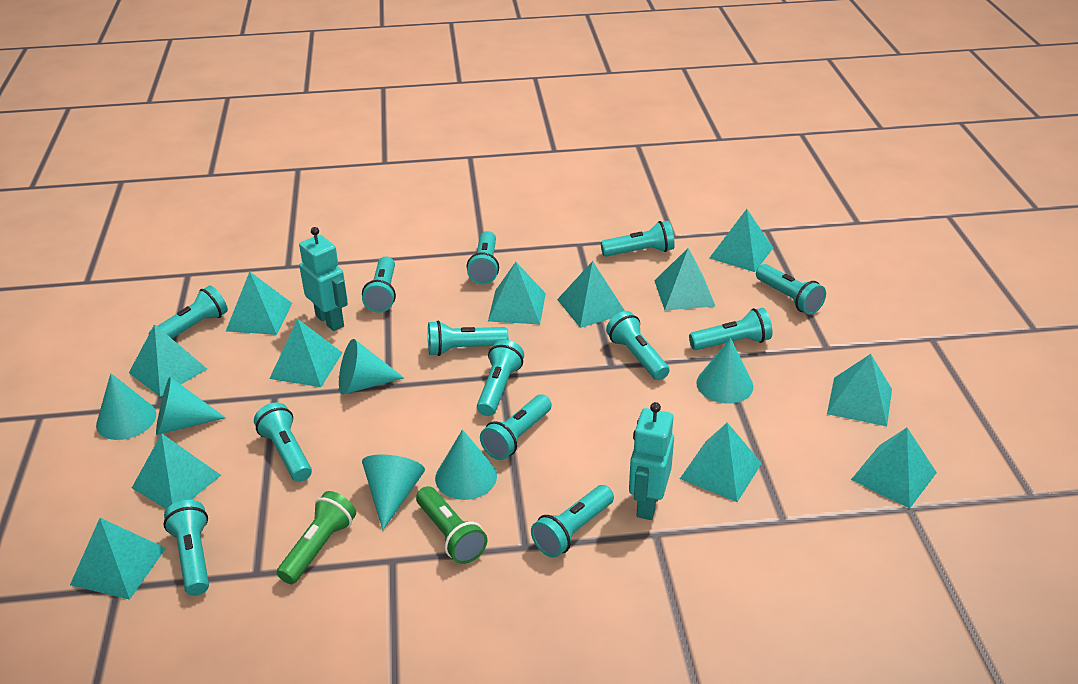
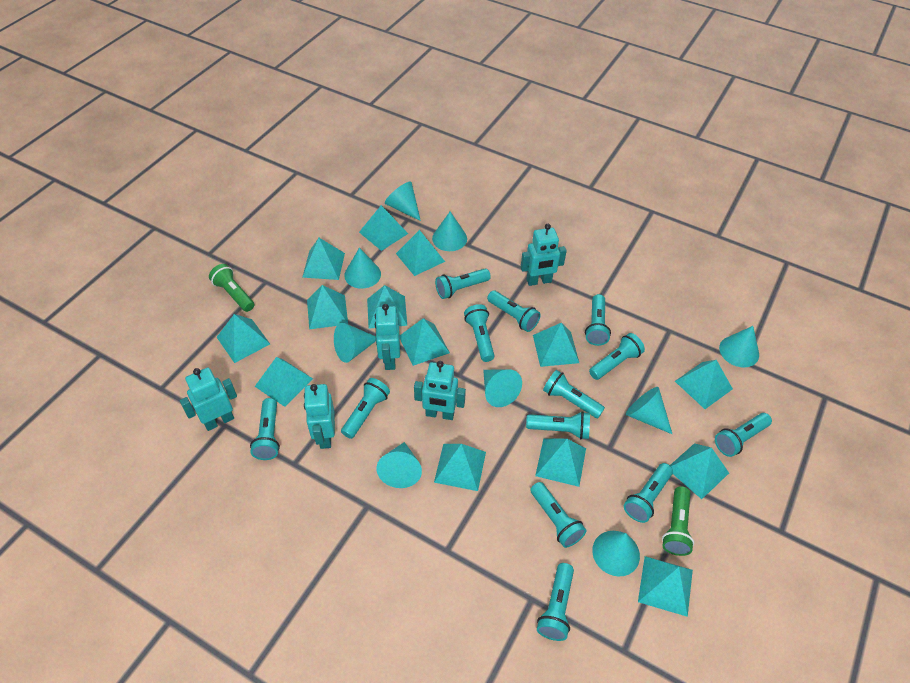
turquoise cone: [96,373,156,440] [156,377,226,435] [339,339,404,395] [362,455,425,530] [435,429,497,500] [696,338,753,404] = 6 -> [334,323,376,363] [344,248,381,289] [377,442,422,488] [385,181,421,221] [432,212,467,251] [483,369,522,407] [592,531,640,576] [626,387,672,434] [719,326,759,367] = 9
turquoise pyramid: [70,518,166,600] [129,324,207,397] [132,433,221,509] [226,272,292,335] [269,319,342,387] [488,262,546,324] [557,261,625,328] [654,248,715,311] [680,423,762,502] [710,209,773,272] [827,354,892,426] [851,428,937,509] = 12 -> [217,314,270,363] [255,357,313,407] [302,238,345,280] [307,285,348,329] [359,205,408,251] [367,285,407,328] [396,230,445,276] [400,318,450,366] [434,444,486,491] [533,323,579,367] [535,438,586,487] [638,556,693,617] [670,443,729,499] [675,360,733,409] = 14
turquoise robot: [299,227,348,331] [629,402,674,520] = 2 -> [180,368,237,431] [304,384,335,449] [375,304,400,370] [414,361,466,420] [521,224,567,286] = 5

